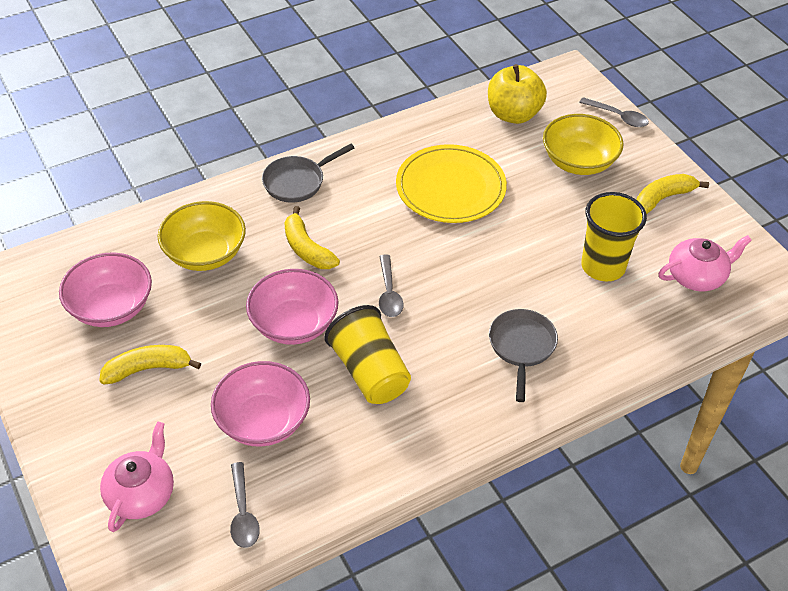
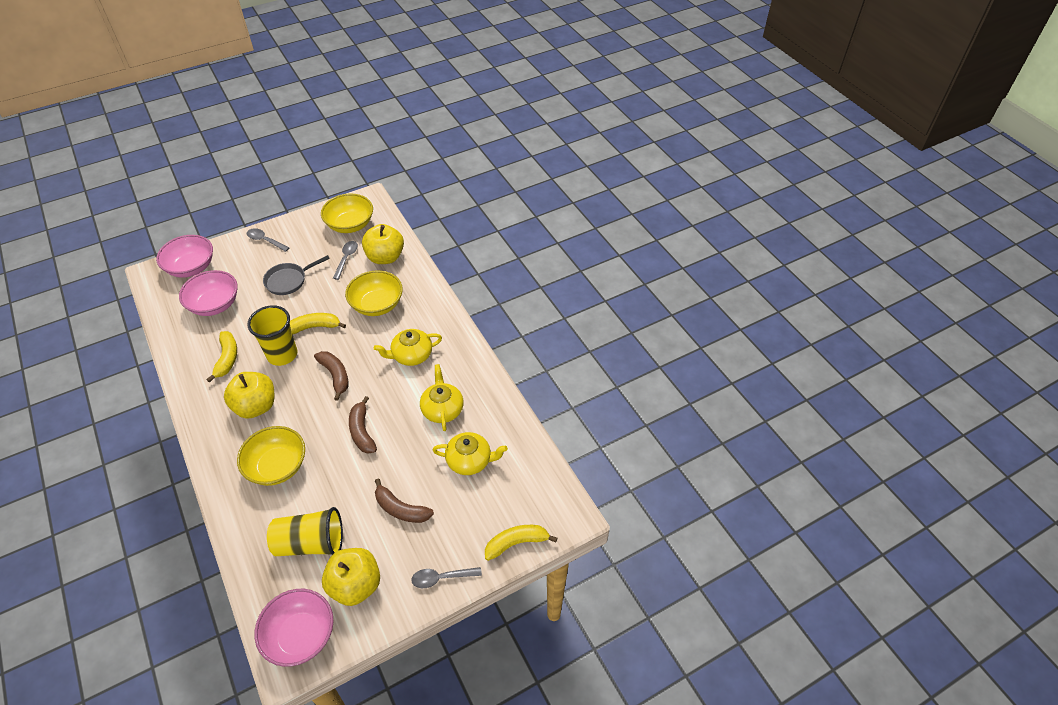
brown banana: none = 0 -> [314,351,348,401] [349,396,377,454] [375,478,434,523] = 3
grey pan: [262,144,354,202] [489,309,558,402] = 2 -> [263,255,330,295] = 1
pink teapot: [100,421,174,532] [659,235,752,291] = 2 -> none = 0
yellow apple: [488,64,547,124] = 1 -> [224,372,275,419] [322,548,380,606] [362,224,404,264] = 3
yellow bowl: [158,201,246,271] [543,114,624,175] = 2 -> [237,426,305,486] [321,193,373,233] [345,270,403,316] = 3
yellow plate: [396,144,507,223] = 1 -> none = 0
yellow teapot: none = 0 -> [374,329,442,366] [420,364,464,431] [432,432,508,475] = 3

